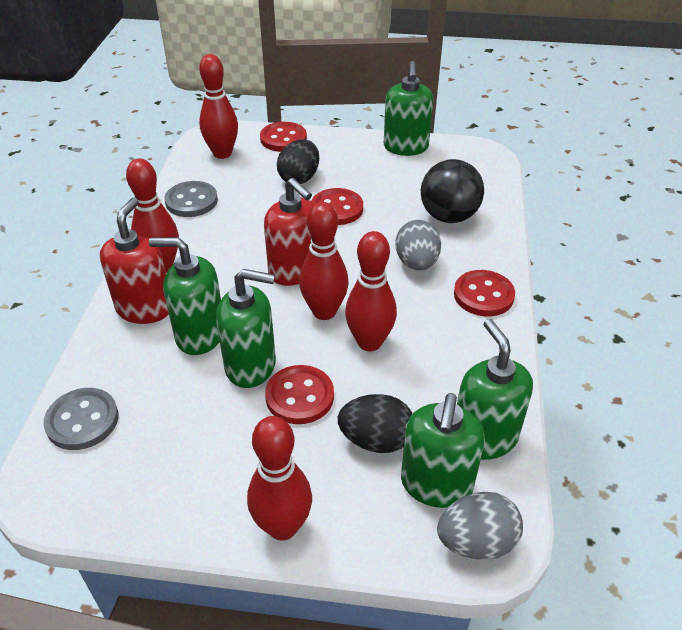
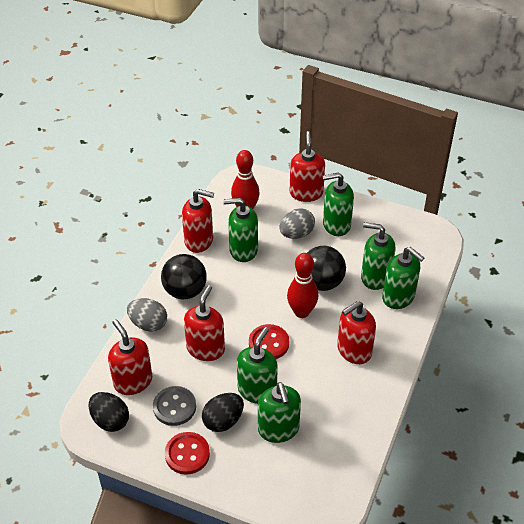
black ball: [421,159,484,223] = 1 -> [161,254,207,299] [307,246,346,291] = 2
green soap dispenser: [149,237,221,355] [216,269,276,388] [384,61,433,156] [401,393,485,508] [457,319,533,460] = 5 -> [223,198,258,262] [237,327,278,404] [258,382,301,443] [322,172,354,236] [361,222,395,290] [382,247,424,309] = 6
grey button: [43,388,119,450] [165,181,218,217] = 2 -> [153,386,196,426] = 1
red bowling pin: [126,158,179,273] [199,54,238,159] [247,416,312,540] [299,202,349,320] [345,231,397,351] = 5 -> [231,150,260,209] [287,253,318,318] = 2
red button: [260,122,307,152] [265,365,334,424] [311,188,363,225] [454,270,515,316] = 4 -> [165,432,210,475] [249,324,289,359] = 2
red soap dispenser: [100,198,169,324] [264,178,314,286] = 2 -> [108,319,152,395] [182,189,214,253] [184,285,225,361] [290,131,325,202] [337,301,376,364] = 5

